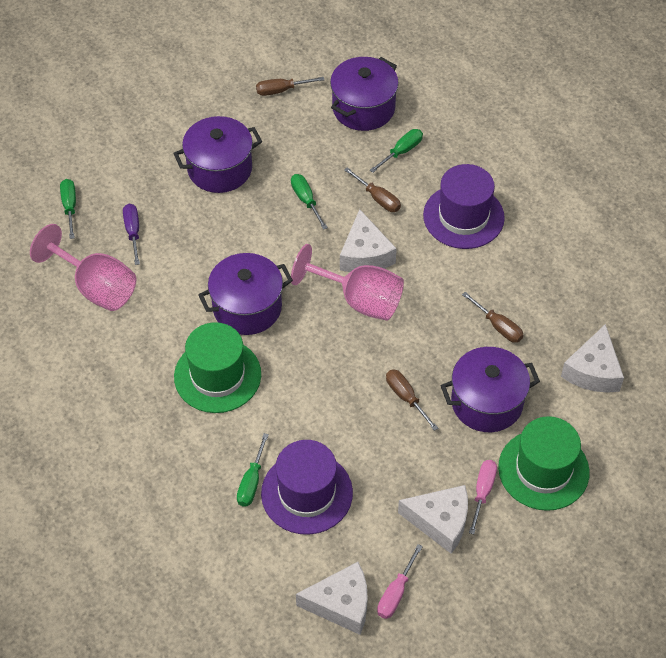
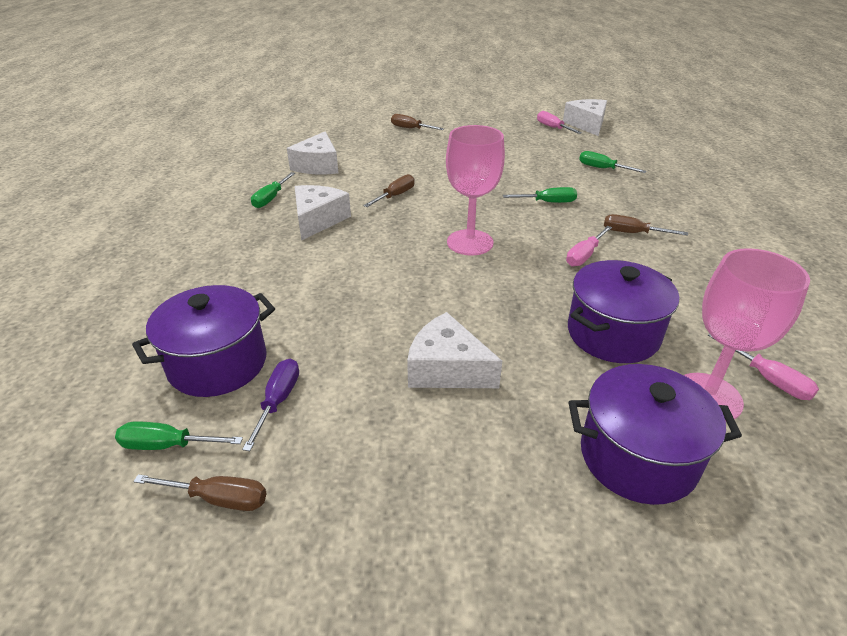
green hat: [174,322,261,413] [498,416,590,511] = 2 -> none = 0
pink screwdriver: [377,544,423,619] [469,460,497,535] = 2 -> [537,111,582,134] [566,226,612,266] [708,334,819,400] = 3
purple hat: [261,440,353,535] [423,164,505,249] = 2 -> none = 0
purple pot: [173,116,262,193] [198,253,293,335] [330,57,399,131] [441,347,540,432] = 4 -> [132,285,275,397] [568,260,679,363] [569,364,742,505] = 3

